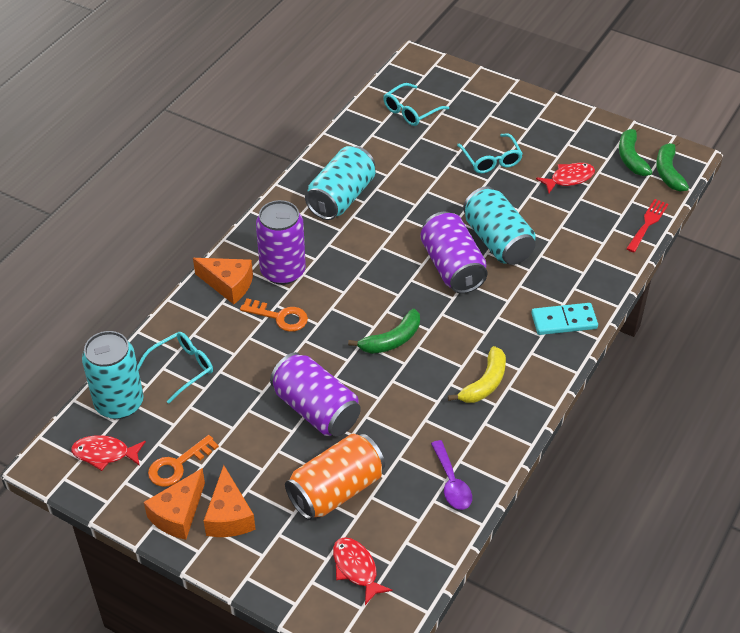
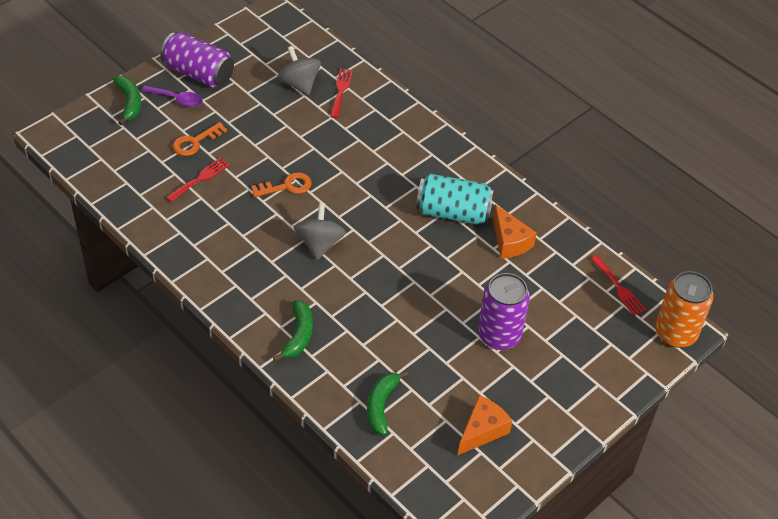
grey spinning top: none = 0 -> [277,46,321,95] [294,203,346,260] = 2
orange cheese: [144,468,205,540] [193,258,253,304] [204,465,256,537] = 3 -> [458,395,513,455] [493,204,537,259] = 2
purple can: [256,200,306,285] [270,352,361,437] [420,211,488,294] = 3 -> [160,32,234,88] [478,273,530,350] = 2
red fish: [71,435,146,471] [333,537,392,605] [536,163,595,193] = 3 -> none = 0
red fork: [626,199,669,252] = 1 -> [166,158,230,202] [330,68,353,118] [591,256,646,316] = 3
turquoise can: [82,331,144,419] [305,146,375,220] [463,186,536,265] = 3 -> [416,174,494,224] = 1
turquoise domino: [531,303,598,335] = 1 -> none = 0
turquoise glasses: [137,332,213,404] [383,83,449,126] [457,133,523,174] = 3 -> none = 0
yellow banana: [448,346,506,403] = 1 -> none = 0

